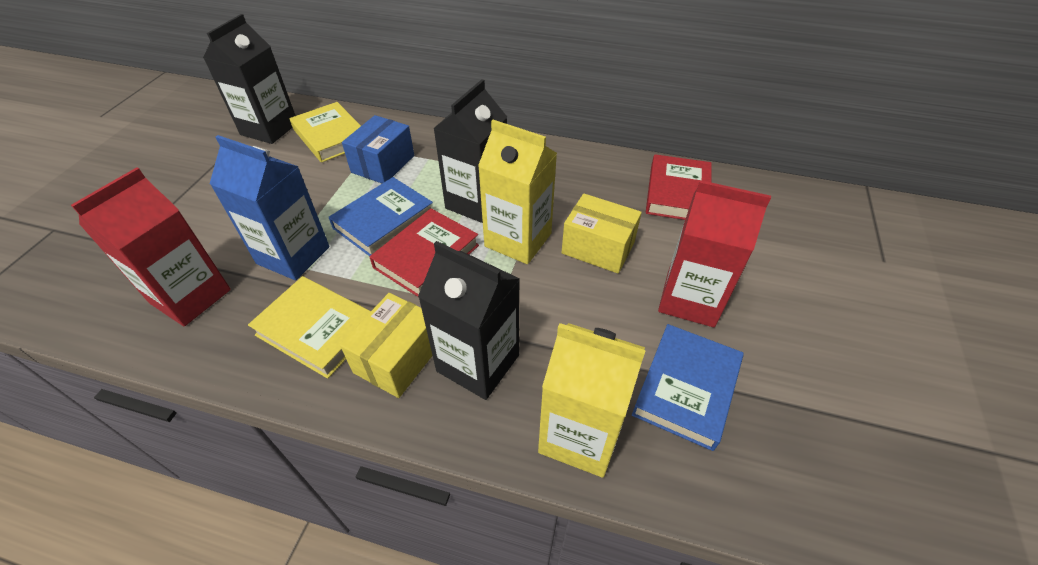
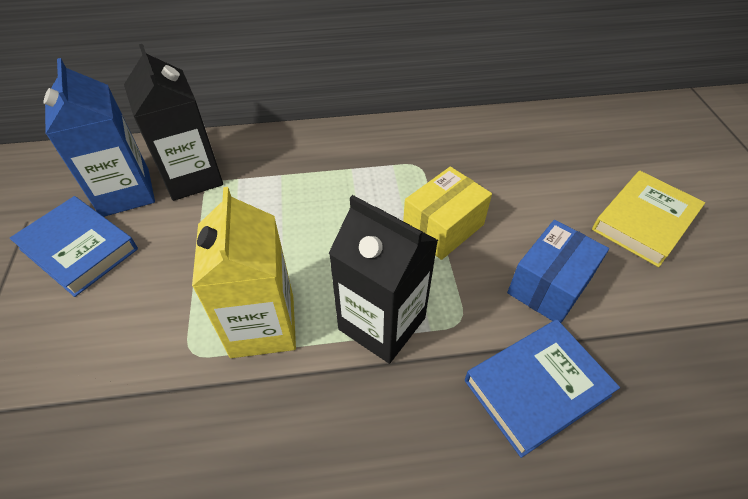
black carton: [203,14,296,144] [418,241,520,400] [433,79,507,223] = 3 -> [124,44,223,201] [329,195,438,364] = 2
red book: [369,209,479,297] [646,154,711,220] = 2 -> none = 0
red carton: [71,167,231,326] [658,180,771,328] = 2 -> none = 0
yellow book: [248,276,371,379] [290,102,361,163] = 2 -> [592,171,705,267] = 1
yellow box: [340,293,433,398] [561,194,642,273] = 2 -> [403,167,492,260] = 1
yellow carton: [478,120,557,264] [538,323,646,478] = 2 -> [192,187,296,358] = 1

